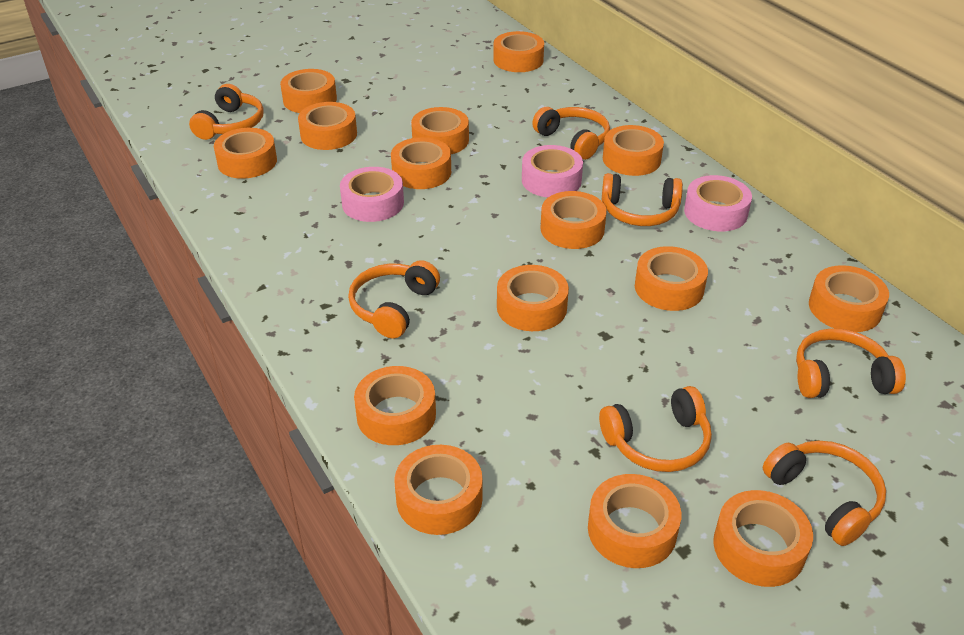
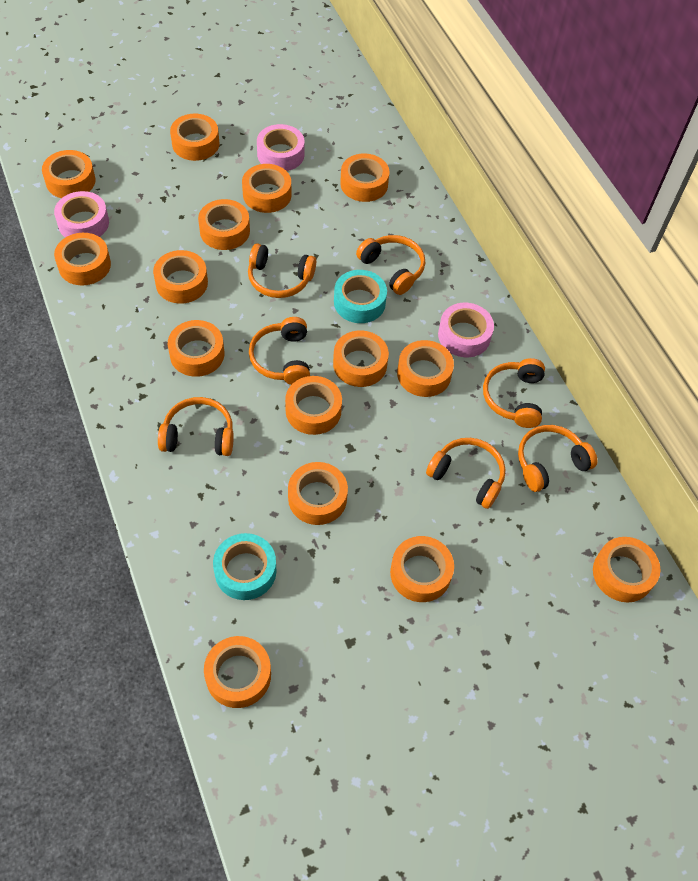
turquoise tape: none = 0 -> [213,533,277,600] [334,270,387,323] = 2

